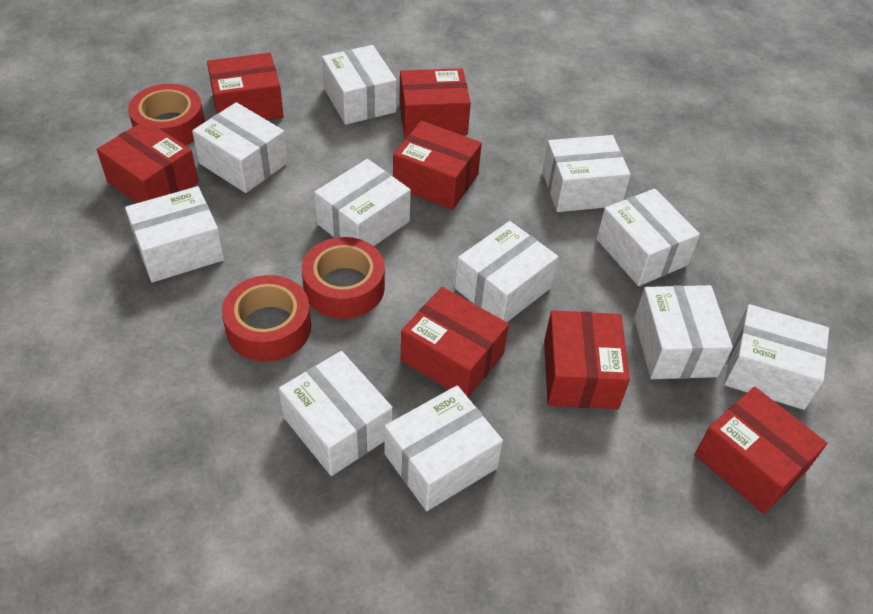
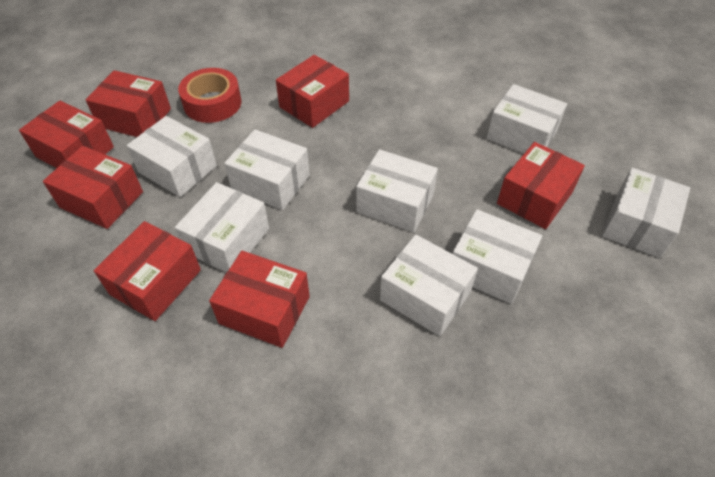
red tape: [128,84,205,146] [222,275,311,362] [302,237,385,319] = 3 -> [178,68,242,123] = 1
white box: [125,186,224,283] [192,102,288,193] [279,351,393,476] [314,159,411,246] [322,45,397,125] [384,386,503,511] [455,221,559,322] [542,135,631,212] [597,189,700,286] [634,285,733,379] [724,304,829,410] = 11 -> [127,116,217,197] [175,182,269,272] [224,129,310,210] [356,149,438,233] [380,235,478,336] [453,209,542,304] [487,84,567,154] [602,168,690,258] = 8

